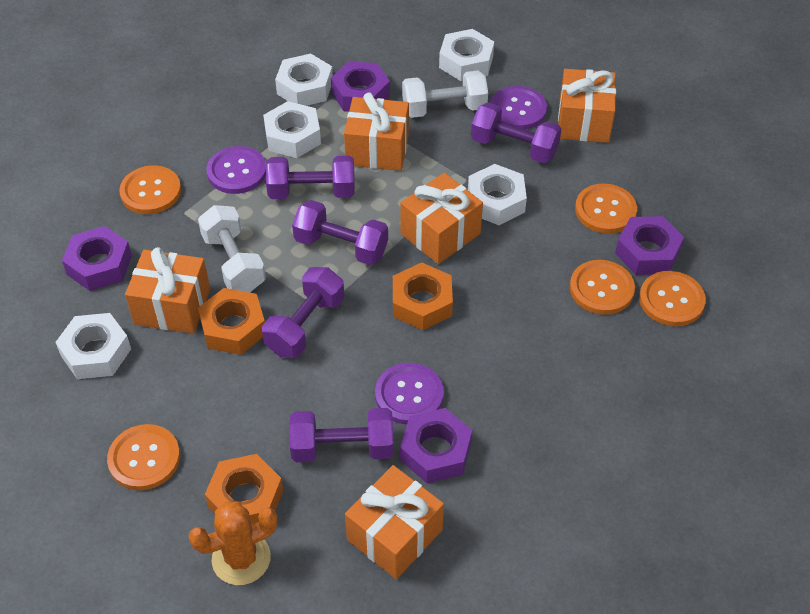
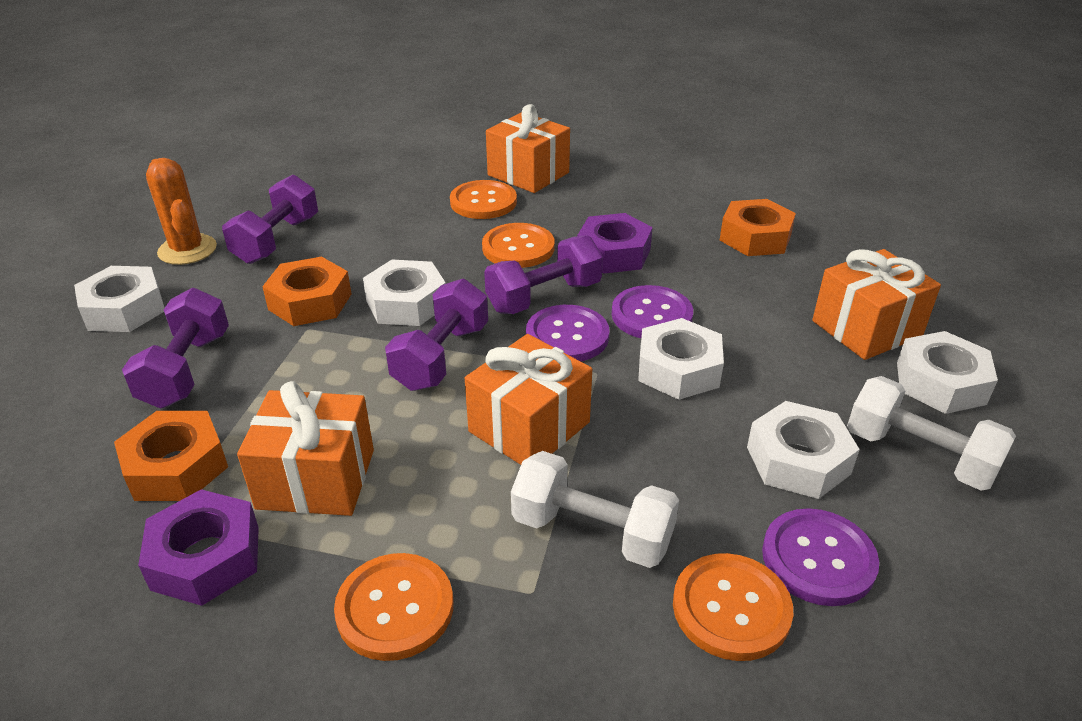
orange button: [107,424,180,490] [119,165,181,214] [570,260,635,315] [575,183,637,234] [639,271,706,326] = 5 -> [334,553,453,661] [450,180,517,219] [482,223,555,268] [673,553,793,661] = 4
orange gift: [125,247,210,334] [344,93,409,171] [345,465,444,579] [400,173,483,264] [558,69,616,143] = 5 -> [237,381,374,516] [465,334,592,465] [486,104,570,193] [812,249,941,360] = 4
purple dumbbell: [262,267,345,358] [266,156,355,199] [289,408,394,462] [292,200,388,265] [471,102,561,163] = 5 -> [122,288,229,408] [222,175,318,264] [385,279,488,391] [484,235,603,314] = 4
purple nut: [62,226,132,291] [331,62,390,112] [400,408,472,483] [615,216,684,275] = 4 -> [138,489,259,606] [577,213,653,274] = 2

